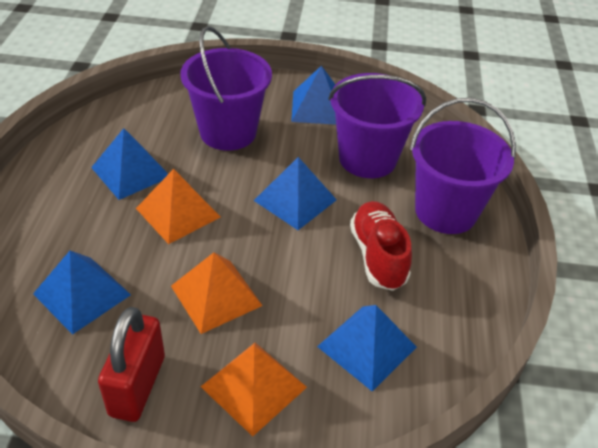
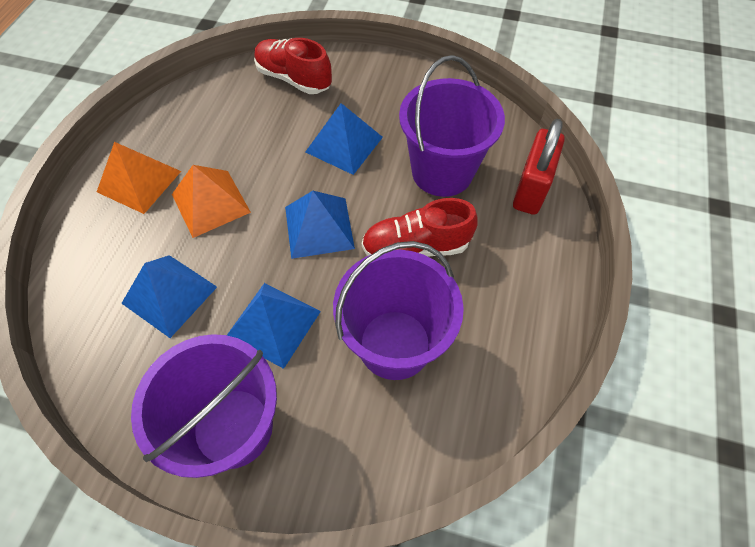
blue pyramid: [33,250,131,335] [91,128,168,200] [254,157,337,230] [291,66,336,125] [317,305,417,391] = 5 -> [121,255,217,338] [227,283,321,369] [285,191,355,259] [305,103,383,175] = 4
orange pyramid: [136,169,220,244] [171,252,263,334] [200,343,307,436] = 3 -> [97,142,181,214] [172,165,251,238] = 2
red shoe: [350,201,412,291] = 1 -> [254,38,332,94] [362,198,478,257] = 2

